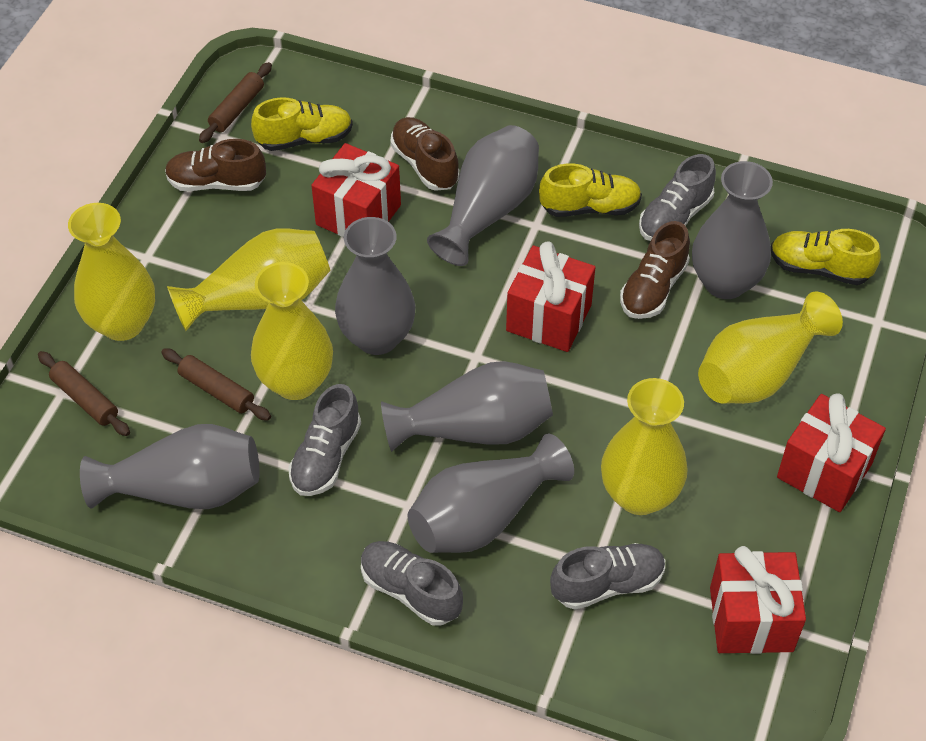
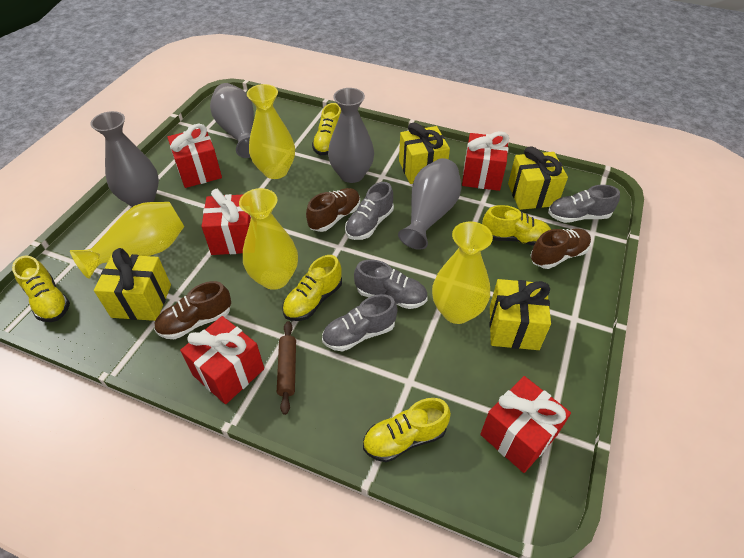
brown rolling pin: [38,351,130,436] [161,348,271,421] [199,62,272,143] = 3 -> [277,321,296,415] = 1
grey vase: [80,424,260,509] [335,217,415,355] [381,361,553,452] [408,434,574,553] [427,125,539,266] [692,161,773,299] = 6 -> [90,111,159,207] [210,83,254,158] [328,88,374,183] [398,158,461,250] = 4
red gift: [311,143,401,238] [506,241,595,352] [710,546,806,654] [777,393,886,512] = 4 -> [167,124,222,188] [180,316,264,404] [202,189,251,255] [462,131,509,191] [480,376,571,473] = 5
yellow gift: none = 0 -> [94,248,171,321] [399,122,450,184] [489,279,551,350] [508,146,568,210] = 4
yellow shoe: [251,97,353,151] [539,163,642,217] [771,229,881,285] = 3 -> [12,256,70,322] [283,255,342,321] [312,103,341,155] [363,398,451,462] [482,205,551,246] = 5
yellow vase: [68,203,155,341] [167,229,330,331] [251,262,333,400] [601,378,688,515] [698,292,843,404] = 5 -> [70,202,184,279] [239,188,298,290] [247,84,295,179] [432,221,493,324] = 4

